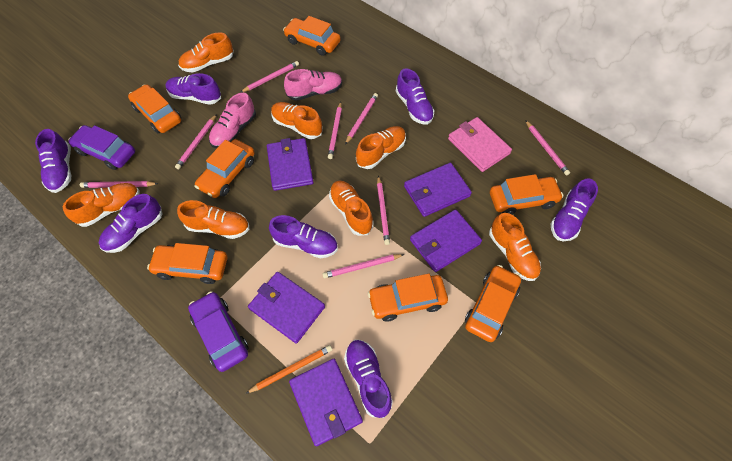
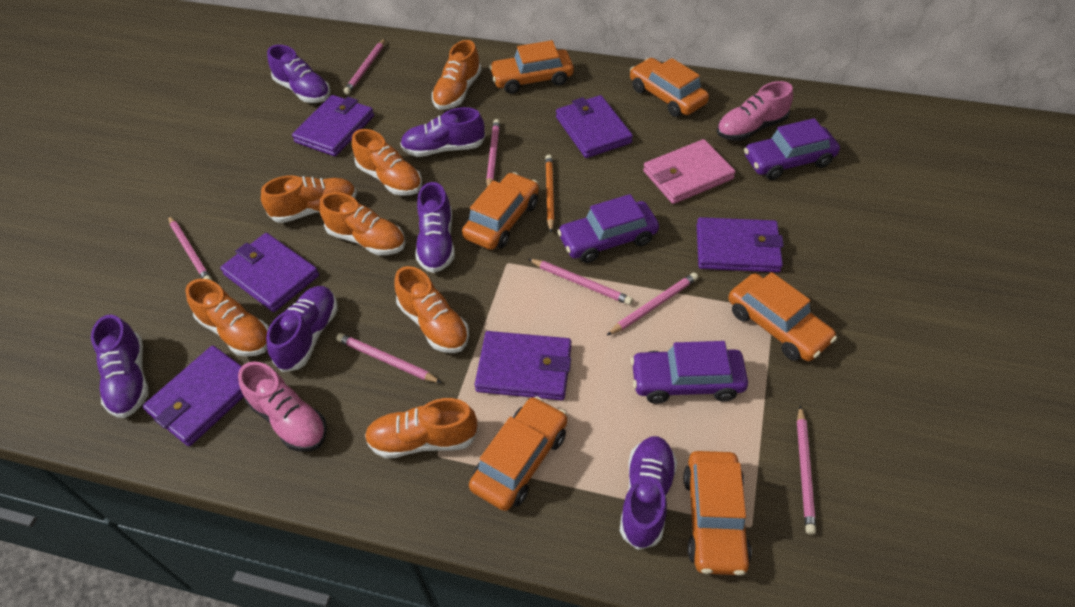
orange car: [128,84,181,133] [147,243,227,284] [195,139,255,198] [283,16,341,56] [368,273,448,322] [465,265,521,342] [490,174,563,214] = 7 -> [462,172,539,250] [469,396,567,511] [489,40,574,94] [630,58,709,117] [683,451,752,576] [728,272,837,361] = 6
pink pencil: [80,181,158,188] [175,114,217,169] [240,61,299,93] [323,254,404,278] [328,102,342,159] [345,93,378,145] [377,176,390,245] [525,120,570,176] = 8 -> [168,215,212,280] [336,333,442,383] [344,38,386,95] [486,119,500,187] [529,259,633,305] [607,273,698,335] [797,405,816,535] = 7
purple car: [68,125,135,170] [188,291,249,372] = 2 -> [557,194,659,263] [631,341,748,404] [744,118,840,180] = 3
purple shoe: [35,129,72,193] [99,194,162,253] [166,73,221,105] [269,215,338,258] [344,340,393,418] [396,68,434,124] [551,178,598,241] = 7 -> [91,314,148,418] [266,286,338,372] [267,45,331,103] [400,107,485,157] [416,182,455,273] [620,436,677,550] = 6
purple wallet: [248,272,325,343] [267,138,313,191] [289,359,363,447] [404,163,472,217] [410,209,482,272] = 5 -> [142,346,244,446] [220,233,319,312] [292,95,374,156] [475,331,571,400] [556,95,633,158] [697,217,784,272] = 6

